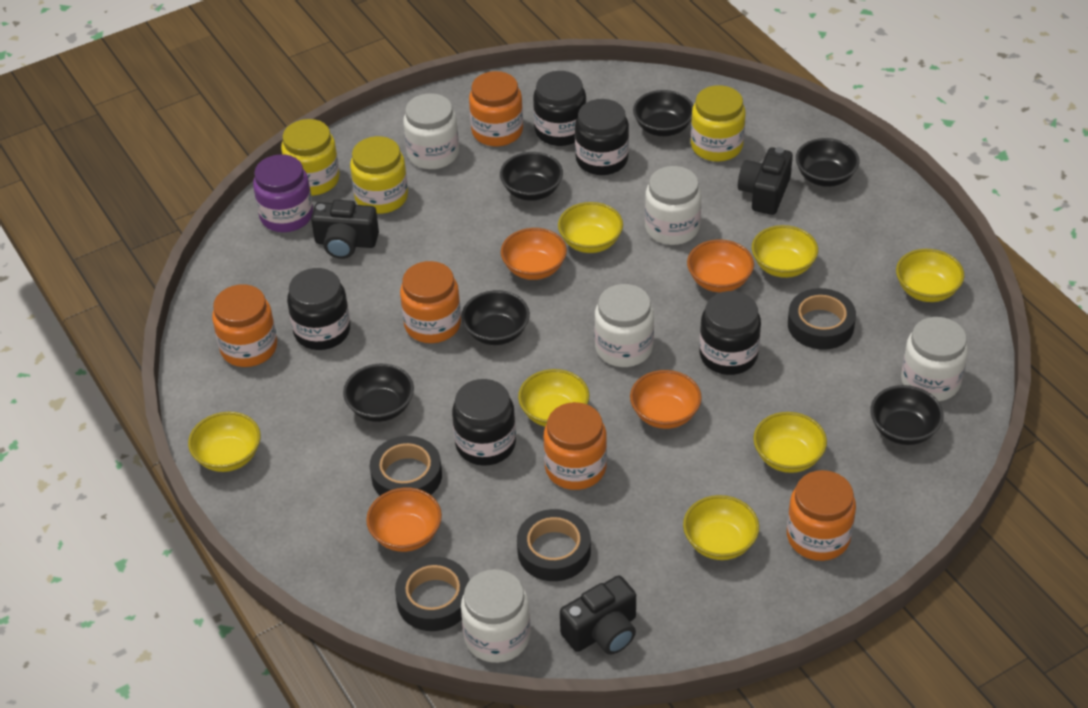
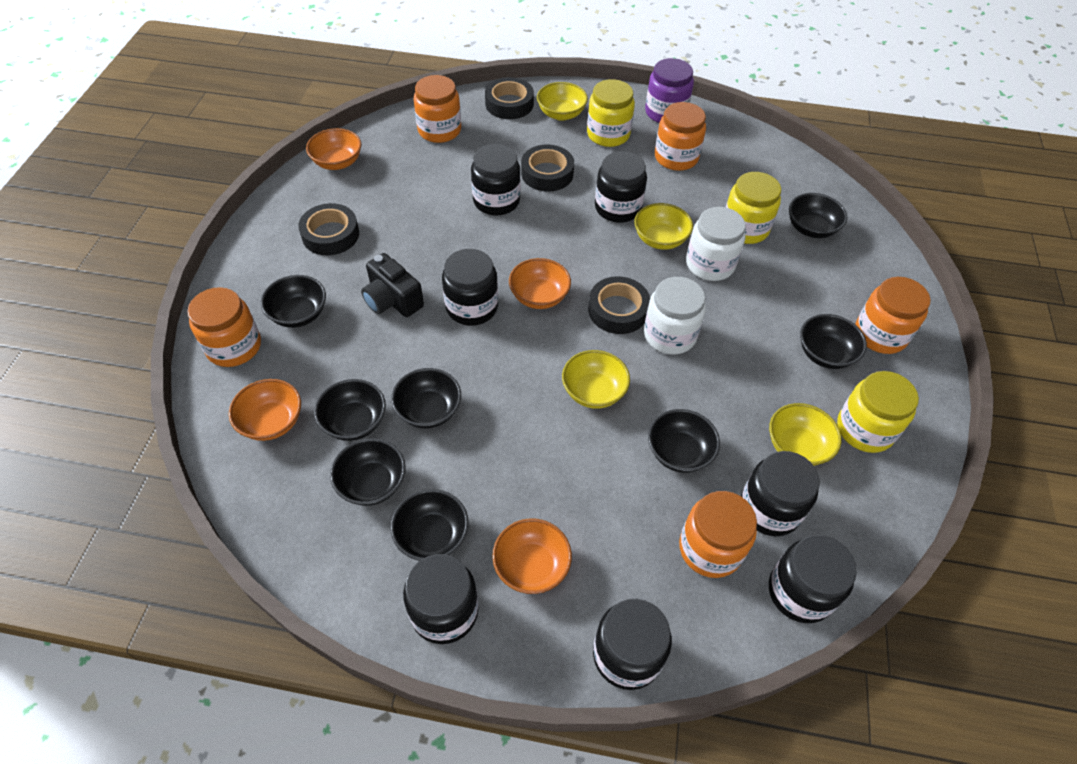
black bowl: [343,364,414,422] [461,290,530,345] [500,152,563,201] [633,90,694,136] [796,138,859,187] [870,385,944,445] = 6 -> [261,275,326,328] [314,379,386,441] [330,438,406,506] [391,368,461,428] [391,489,469,561] [648,409,720,473] [789,193,847,238] [800,314,867,369] = 8
black camera: [311,200,379,259] [560,575,636,655] [738,147,793,215] = 3 -> [361,253,424,317] = 1
black jar: [287,268,350,350] [452,379,516,466] [533,71,586,146] [575,99,629,175] [699,291,761,375] = 5 -> [403,554,478,644] [442,249,498,326] [471,144,521,215] [593,599,672,690] [595,151,647,223] [741,451,820,536] [769,535,857,623] = 7
white jar: [403,93,459,169] [461,569,531,663] [594,284,654,367] [645,166,701,245] [901,317,968,401] = 5 -> [644,277,706,355] [686,207,746,281] = 2
yellow bowl: [188,412,261,472] [518,369,589,427] [558,202,623,253] [683,495,759,560] [752,225,818,278] [753,412,827,473] [896,249,964,302] = 7 -> [537,82,588,121] [562,350,630,409] [634,203,693,250] [769,403,842,466] = 4

